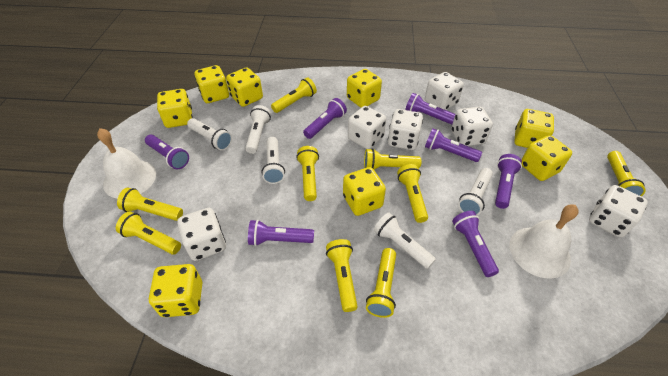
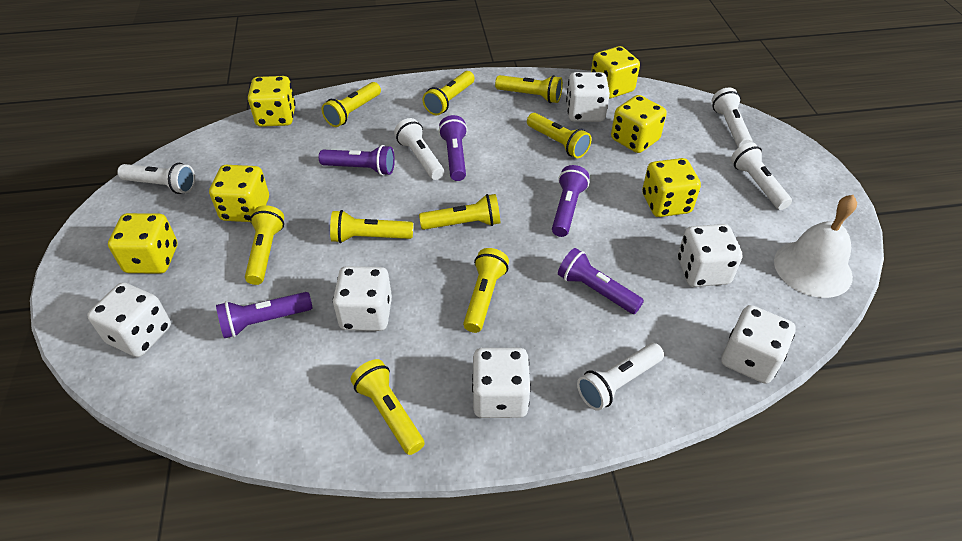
purple flashlight: [145,135,189,170] [248,220,314,246] [303,98,347,139] [405,93,455,124] [425,128,482,162] [452,211,499,277] [495,154,522,209] = 7 -> [216,292,313,338] [319,145,395,176] [438,115,467,181] [552,165,589,237] [558,248,644,314] = 5
white bell: [97,128,156,199] [510,204,579,279] = 2 -> [774,195,857,298] = 1
yellow dice: [149,264,202,317] [157,89,193,128] [194,65,229,103] [226,67,263,107] [343,167,386,216] [347,69,382,108] [514,109,554,148] [522,135,572,181] = 8 -> [108,213,177,274] [209,165,269,222] [248,76,296,127] [591,46,640,98] [611,95,667,153] [642,158,701,217] = 6

